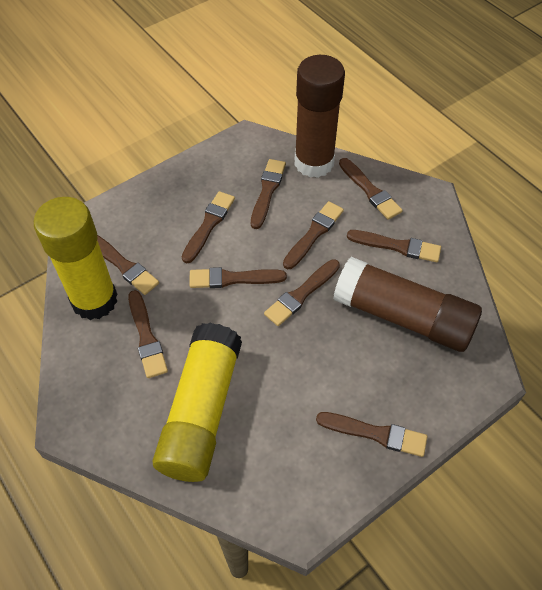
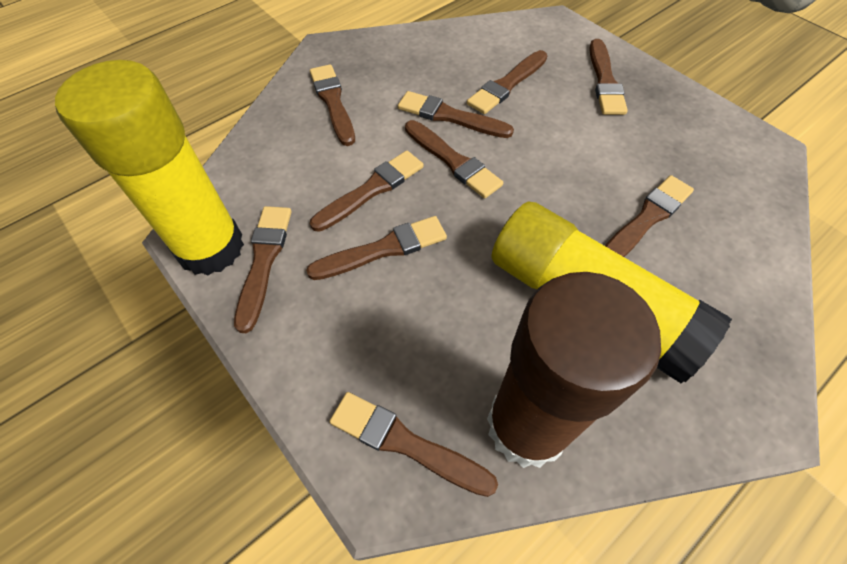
brown glue stick: [294,55,345,178] [333,257,482,352] = 2 -> [487,272,661,468] = 1

